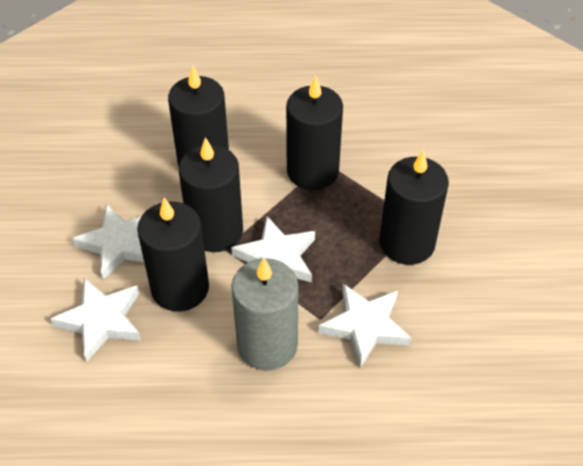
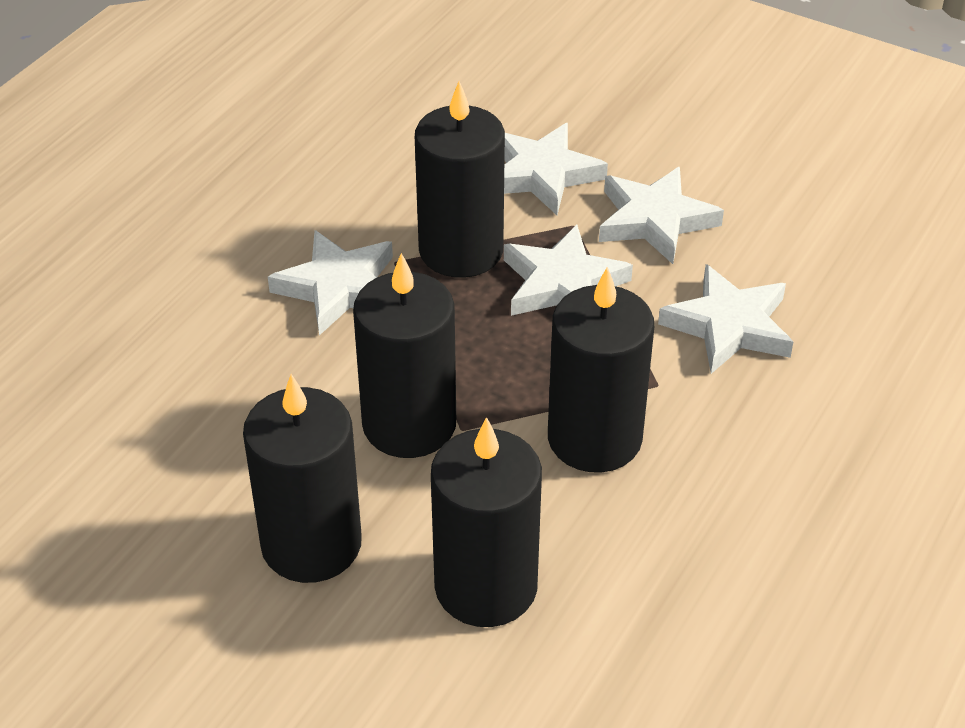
grey candle: [231,258,299,371] = 1 -> none = 0
white star: [51,278,141,362] [72,204,144,280] [231,216,315,282] [318,284,411,368] = 4 -> [268,230,393,335] [504,123,608,215] [504,225,633,316] [599,167,724,264] [658,264,793,374] = 5

